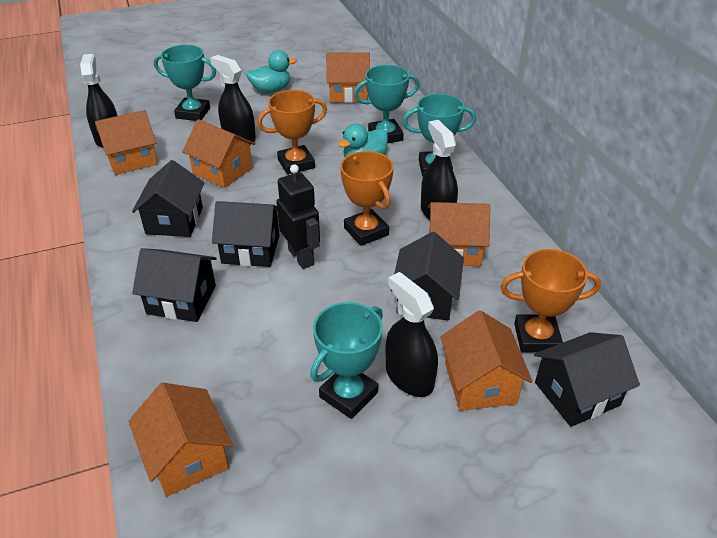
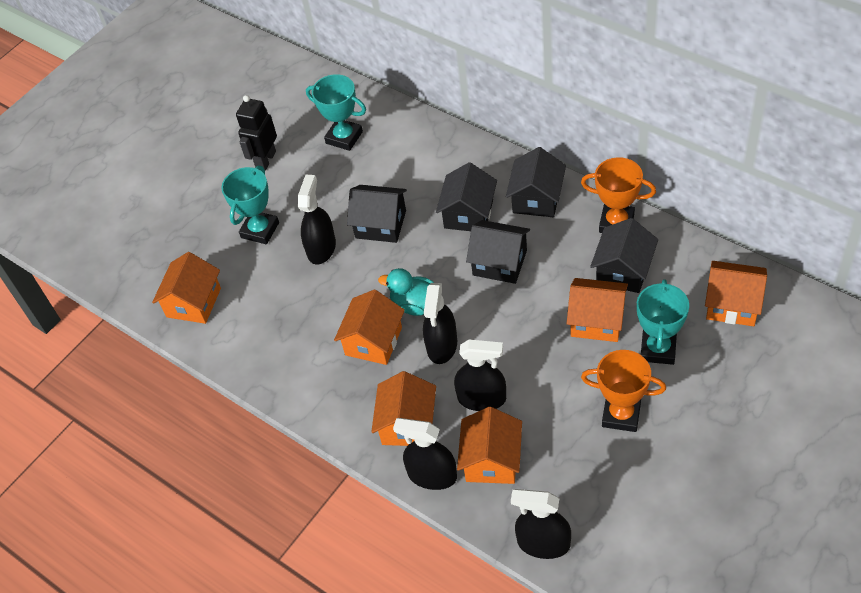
black spray bottle: [80,54,118,148] [210,55,256,144] [386,272,438,397] [421,120,458,220] = 4 -> [298,175,336,265] [393,418,457,490] [423,283,457,364] [454,340,506,411] [511,489,571,559] = 5
orange trophy: [257,90,327,175] [340,151,394,246] [501,249,601,353] = 3 -> [581,157,656,233] [581,350,666,432] = 2
turquoise duck: [246,50,297,93] [338,123,388,157] = 2 -> [378,268,434,316] = 1
turquoise trophy: [154,45,216,121] [310,302,383,419] [354,65,420,143] [403,94,476,177] = 4 -> [221,166,279,244] [306,74,366,151] [637,279,689,365] = 3

